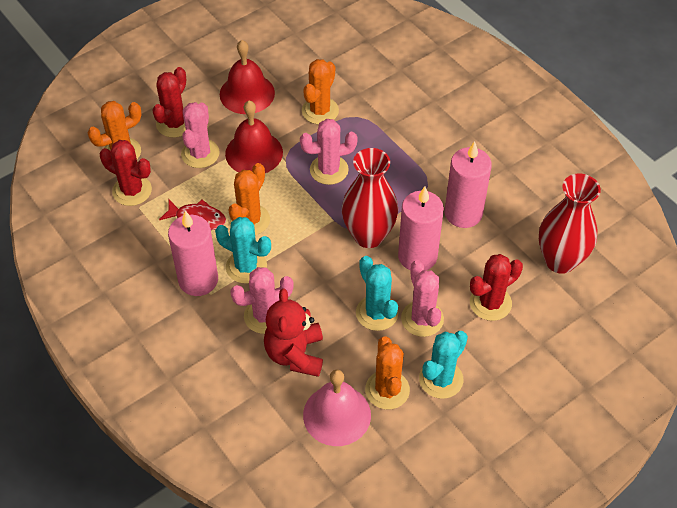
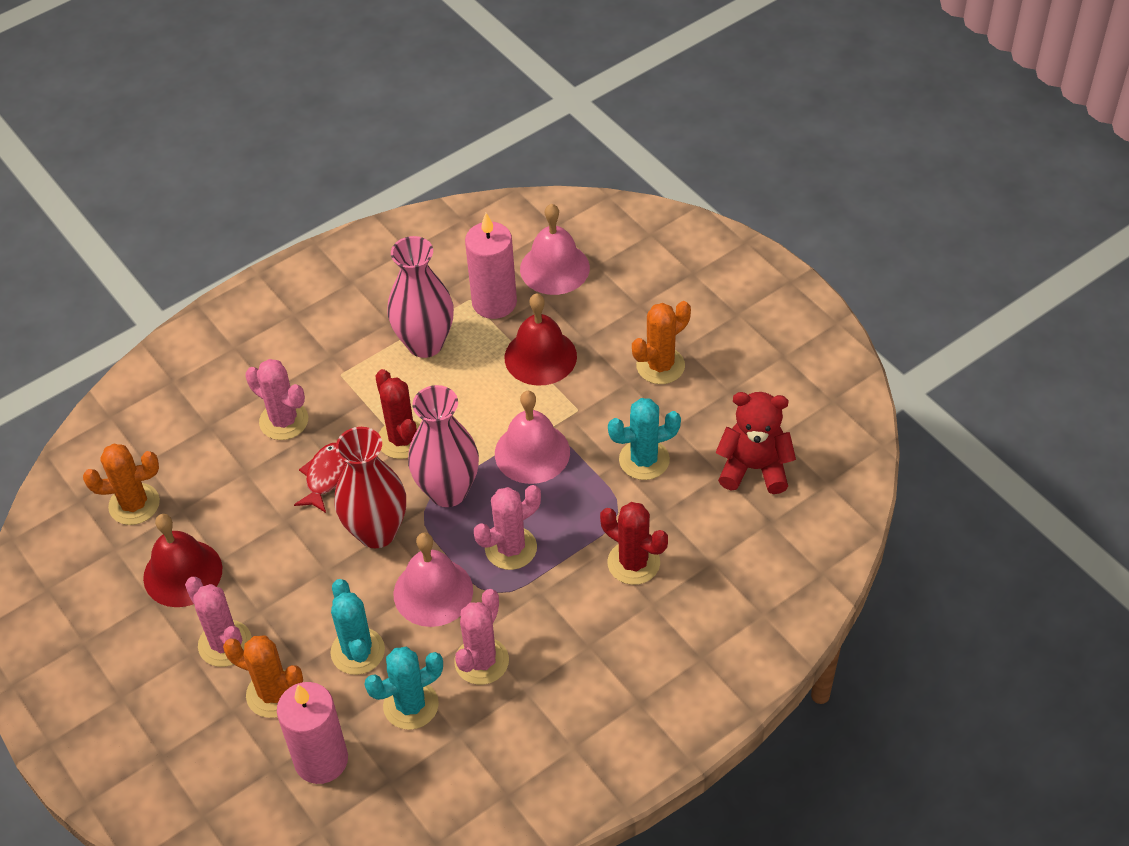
orange cactus: [88,101,142,159] [229,163,270,235] [302,59,339,124] [365,336,410,410] = 4 -> [83,443,160,525] [223,635,303,718] [632,301,691,384] = 3
pink bell: [303,369,371,446] = 1 -> [393,532,473,627] [495,391,570,484] [520,204,590,295] = 3
pink candle: [168,211,218,296] [398,186,444,271] [445,141,492,228] = 3 -> [277,682,348,784] [465,213,517,319] = 2
pink vase: none = 0 -> [387,236,454,358] [408,385,479,507] = 2
red cactus: [100,140,152,206] [152,67,186,138] [470,254,523,321] = 3 -> [375,369,420,459] [600,502,668,585] = 2
red vase: [342,148,398,248] [539,174,601,274] = 2 -> [335,427,406,548] = 1

